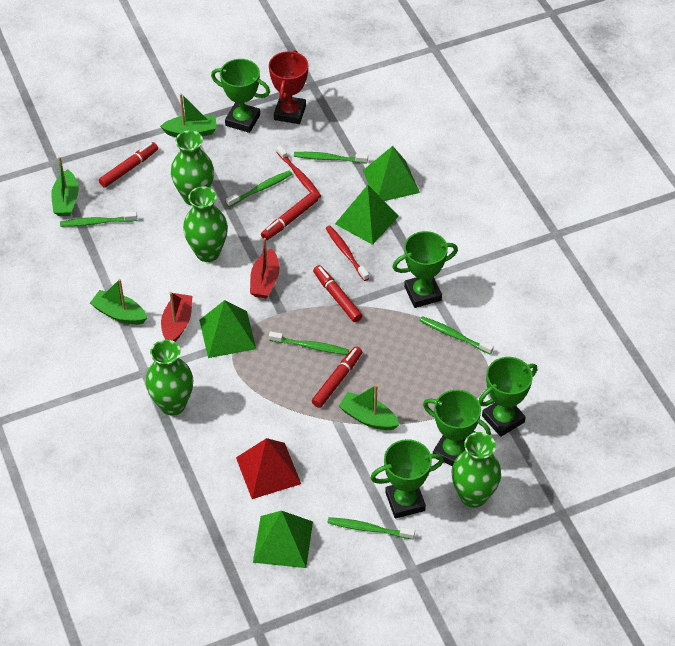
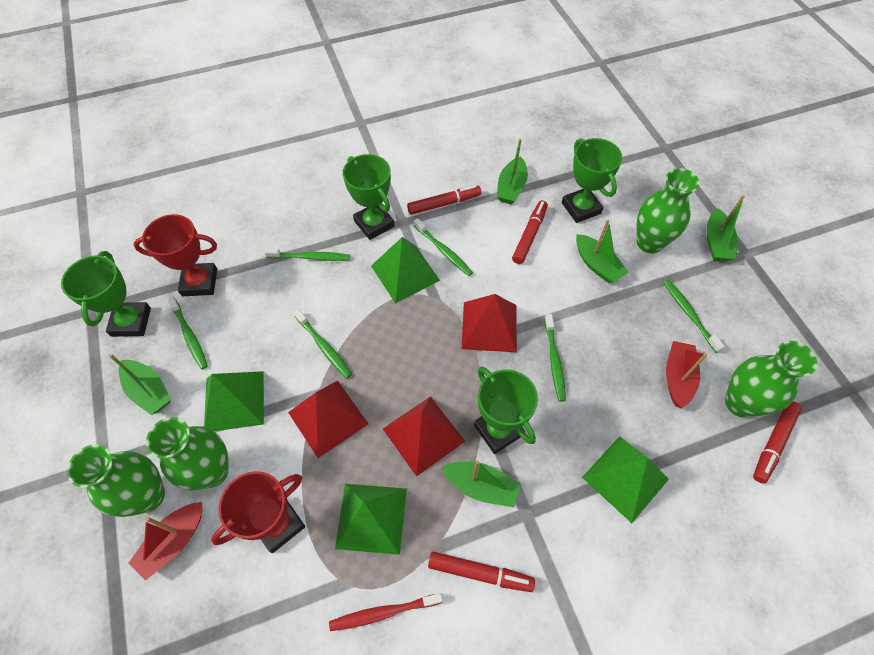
green boat: [51,157,79,216] [90,279,147,325] [160,93,217,137] [339,385,400,430] = 4 -> [109,354,171,415] [442,460,521,507] [497,139,528,204] [576,219,629,283] [707,195,745,261] = 5
green trophy: [211,59,270,133] [371,439,444,519] [392,231,458,308] [423,390,491,466] [479,357,537,437] = 5 -> [61,251,151,337] [343,154,395,240] [474,367,538,454] [562,138,622,223] = 4
red pyramid: [236,438,301,499] = 1 -> [288,381,368,458] [383,396,465,477] [462,294,517,352] = 3
red toothbrush: [276,145,321,198] [326,226,369,281] = 2 -> [329,593,443,631] = 1
red trophy: [269,50,308,124] = 1 -> [133,214,217,296] [211,471,305,553] = 2

